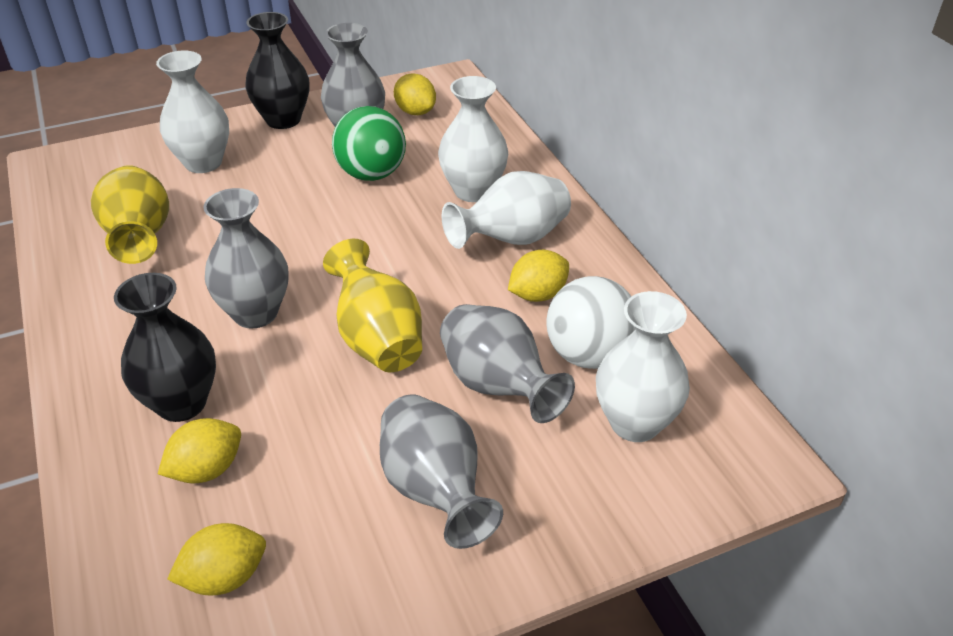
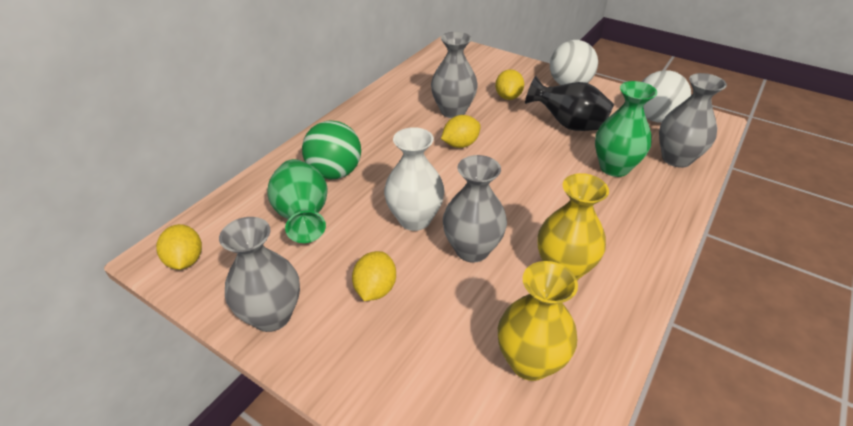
black vase: [114,273,216,422] [245,12,309,129] = 2 -> [525,76,614,131] = 1
green vase: none = 0 -> [267,159,328,243] [595,81,657,177] = 2
white ball: [547,276,635,369] = 1 -> [550,40,598,85] [642,70,691,123] = 2
white vase: [156,51,229,173] [438,76,508,202] [442,171,571,249] [596,291,690,442] = 4 -> [384,127,445,231] = 1

